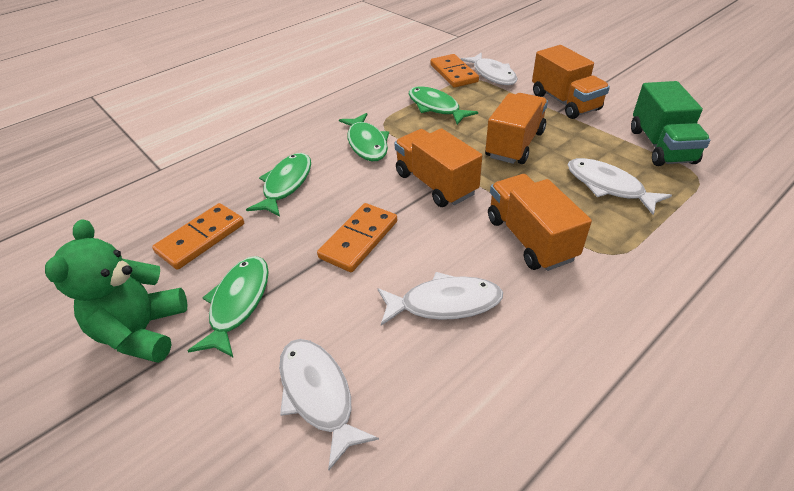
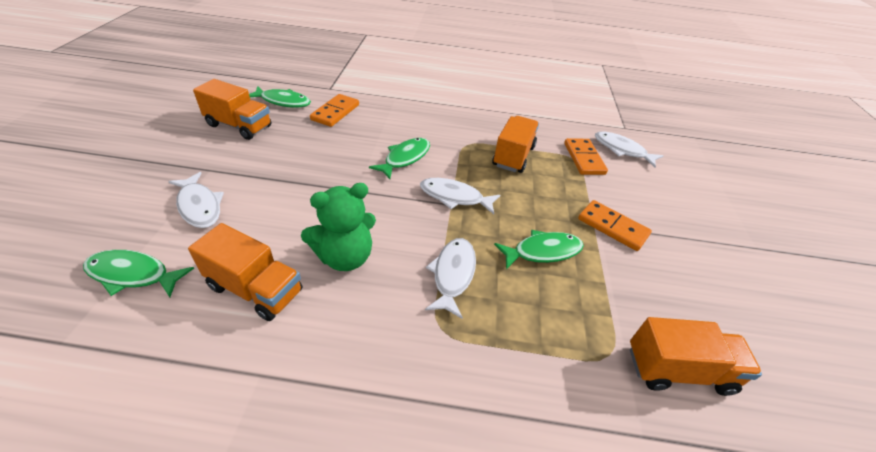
green truck: [631,81,710,166] = 1 -> none = 0

